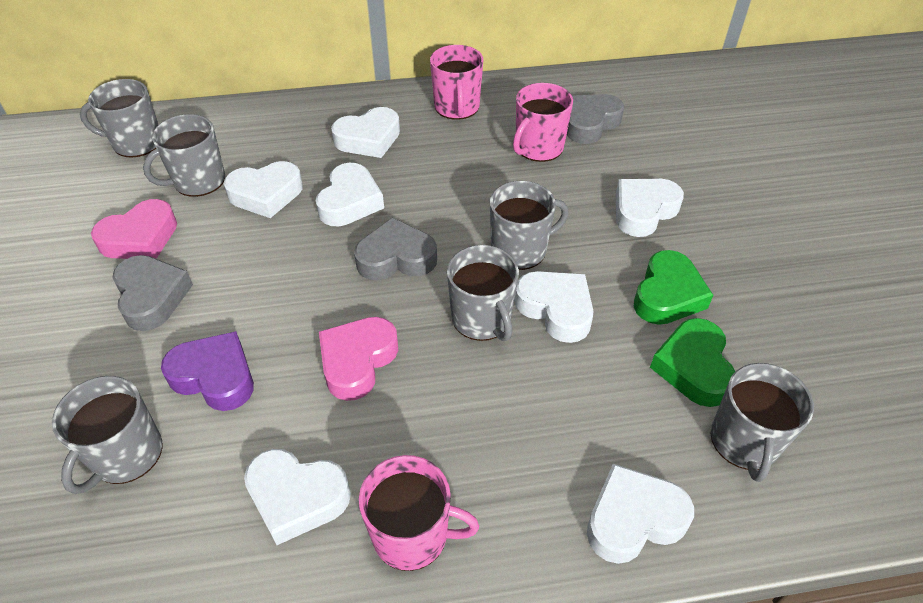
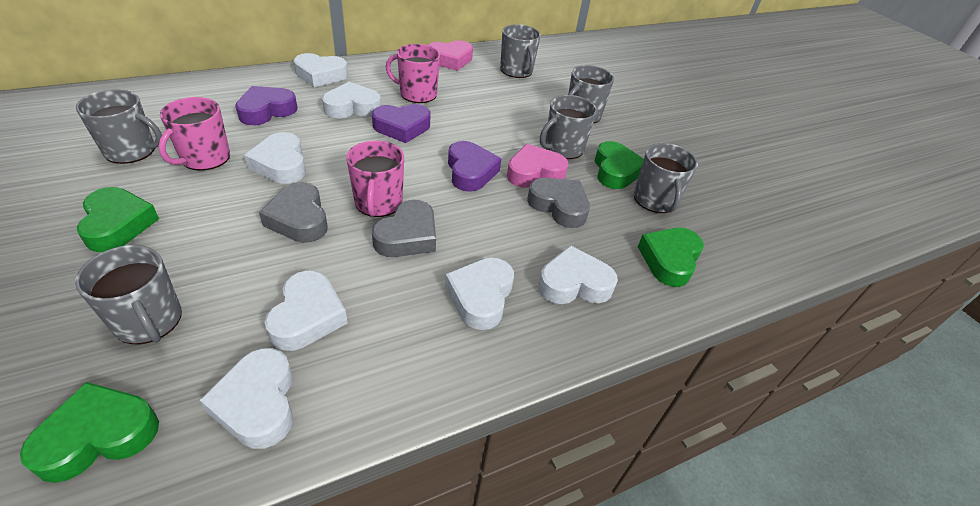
green heart: [634,250,713,325] [650,318,735,407] = 2 -> [20,382,159,483] [77,187,159,252] [594,141,644,189] [638,228,704,287] = 4
purple heart: [161,331,254,411] = 1 -> [235,86,298,125] [372,104,430,143] [448,141,501,192] = 3

